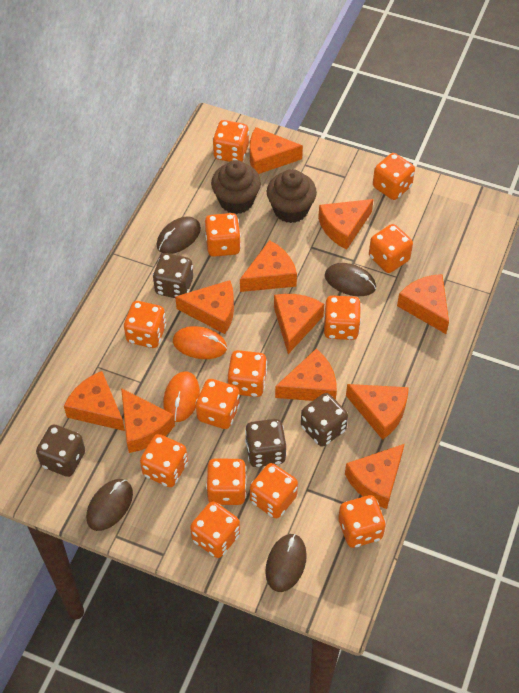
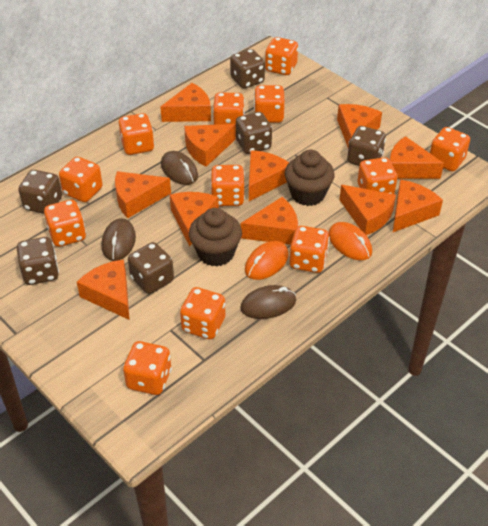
brown dice: [36,424,85,477] [153,253,193,298] [245,419,287,467] [301,393,348,447] = 4 -> [17,237,59,285] [18,170,62,214] [128,242,174,294] [230,49,265,89] [236,112,272,154] [347,126,386,166] = 6
brown mouse: [86,479,133,531] [157,216,201,254] [265,534,307,592] [325,263,376,296] = 4 -> [102,218,136,261] [161,151,198,185] [240,285,296,319] = 3
orange dice: [124,301,166,348] [140,434,188,487] [190,501,240,558] [196,379,240,429] [205,213,241,257] [206,459,247,505] [212,120,249,162] [228,350,267,397] [250,463,298,519] [324,295,361,340] [338,495,386,548] [369,224,413,273] [373,153,415,200] = 13 -> [44,200,86,247] [59,157,103,202] [119,113,155,155] [123,341,172,395] [180,287,225,339] [210,165,245,206] [213,92,245,125] [254,85,285,123] [265,37,298,75] [290,226,330,273] [358,157,398,194] [430,127,470,171] = 12

